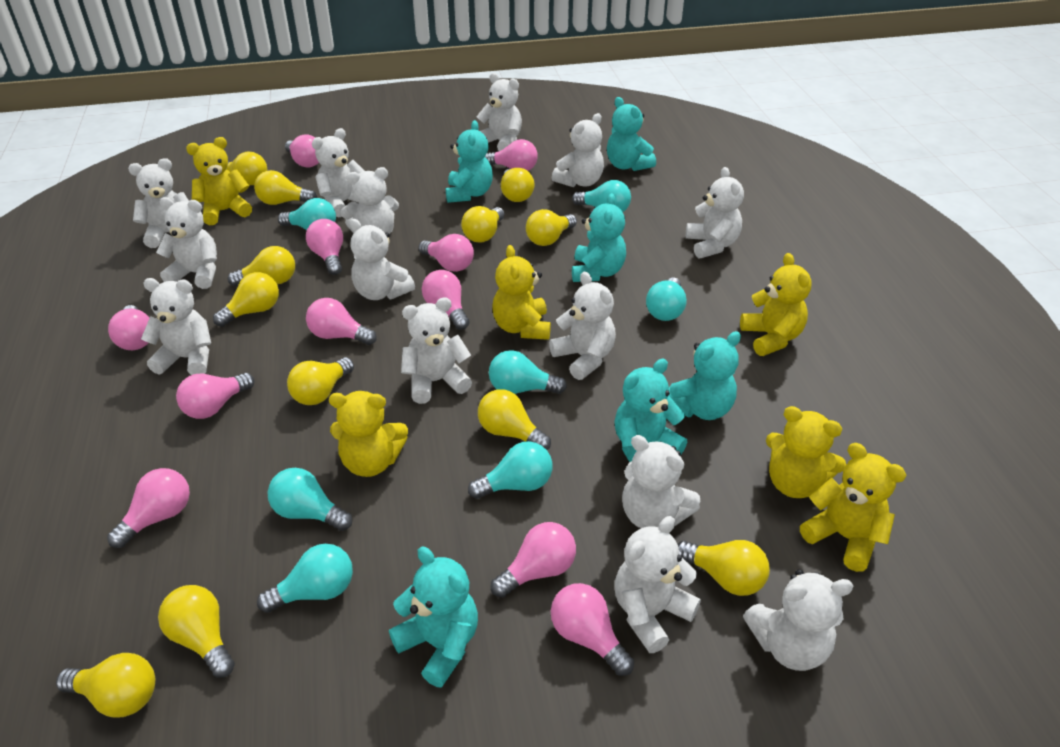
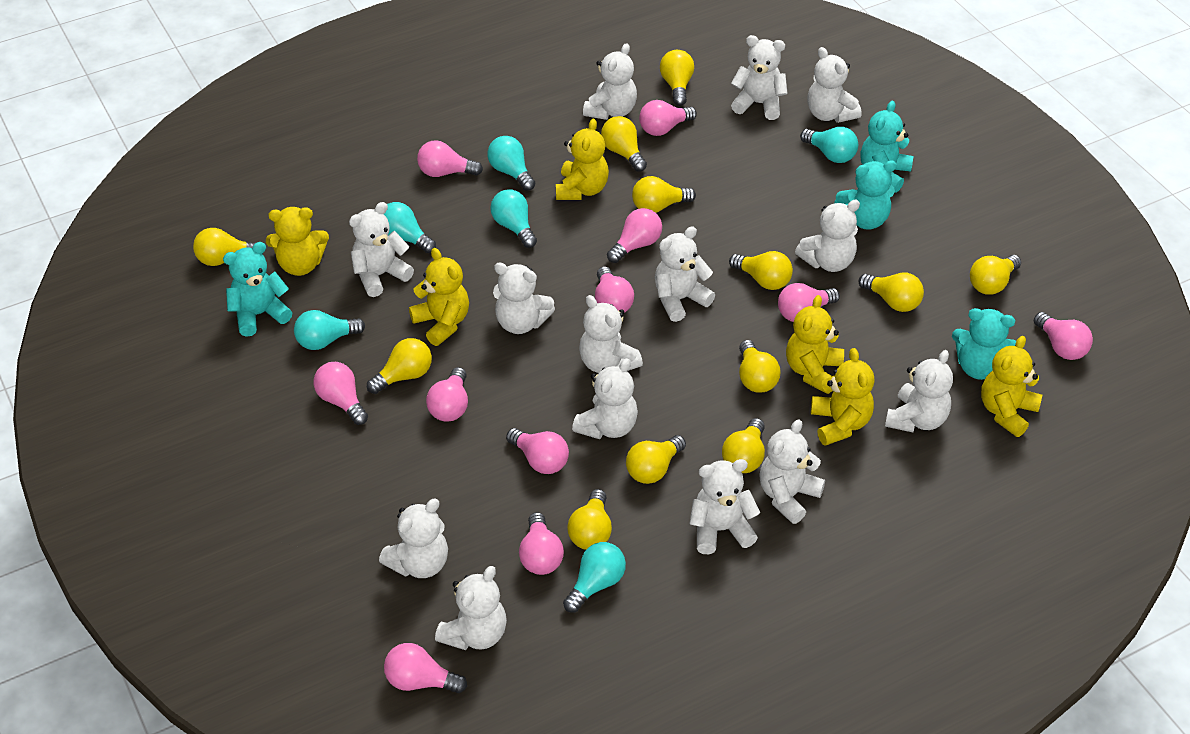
turquoise light bulb: [257,544,353,613] [268,468,352,531] [278,198,336,230] [468,441,552,499] [489,350,567,394] [572,180,631,212] [646,278,687,321] = 7 -> [294,310,365,350] [384,202,436,253] [488,136,535,191] [491,189,537,248] [563,542,626,613] [800,127,858,163] = 6
turquoise teddy bear: [389,547,478,688] [446,120,493,203] [572,193,626,282] [607,97,656,171] [614,359,687,462] [669,331,741,420] = 6 -> [223,242,292,337] [834,161,897,230] [860,101,913,193] [952,308,1016,380] = 4

